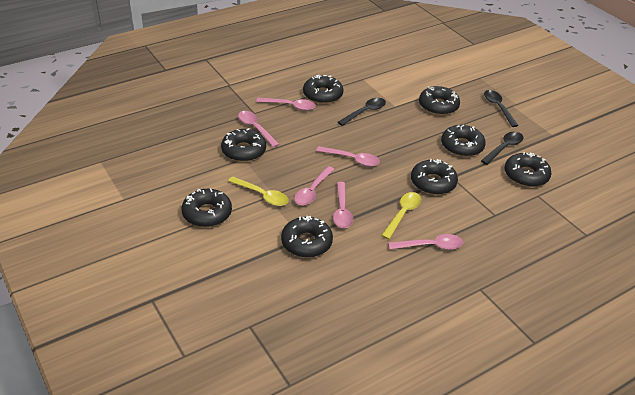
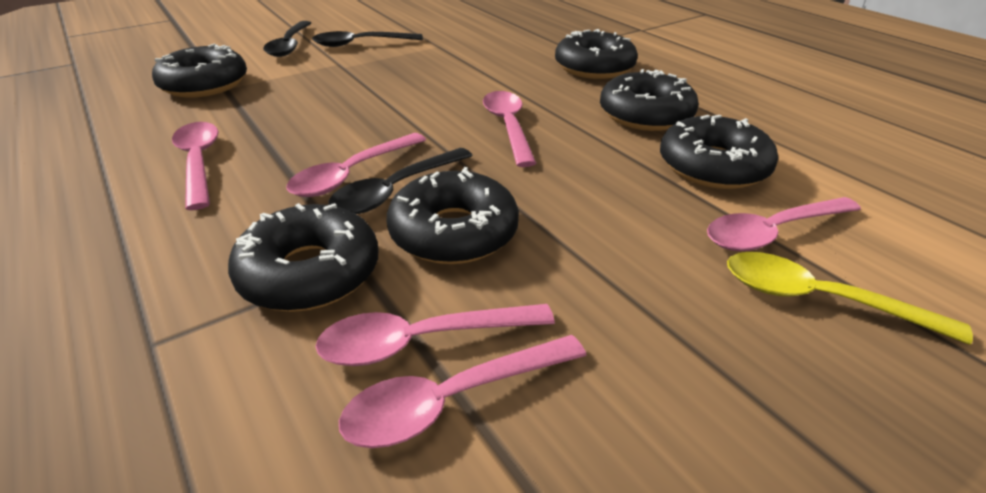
black donut: [181,189,232,227] [221,128,266,162] [281,216,333,258] [303,75,344,104] [411,159,458,195] [419,86,460,115] [441,125,486,157] [505,152,552,187] = 8 -> [152,44,247,98] [228,203,378,312] [387,167,519,264] [555,29,638,79] [600,69,699,131] [660,115,778,189] = 6
yellow spoon: [228,177,288,206] [381,192,421,239] = 2 -> [727,252,973,345] = 1

